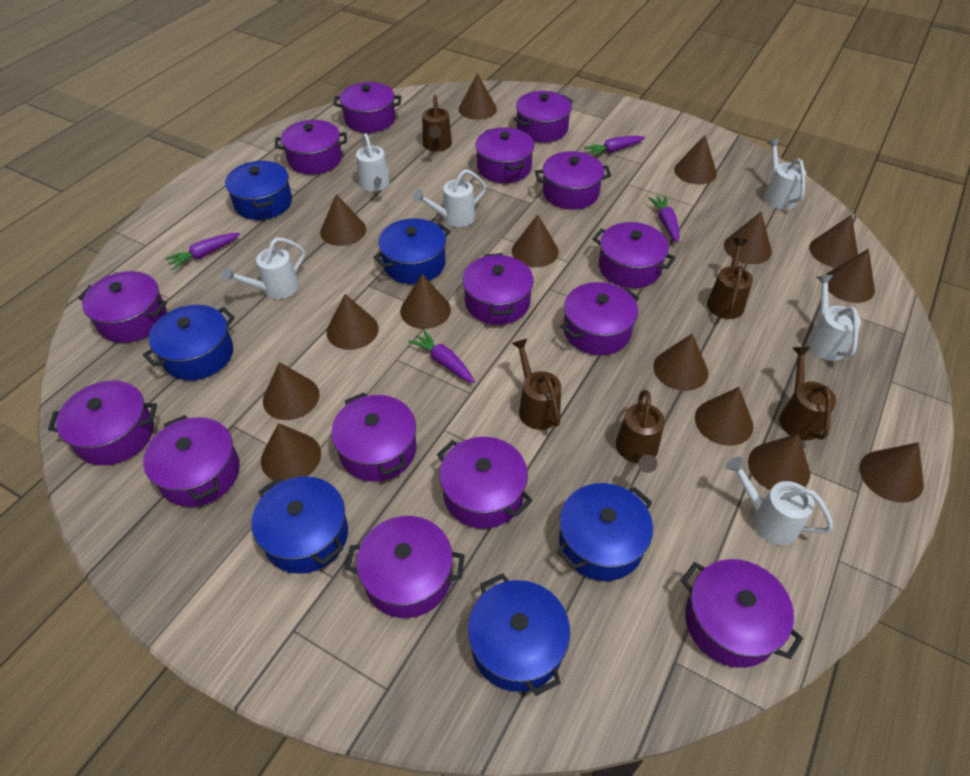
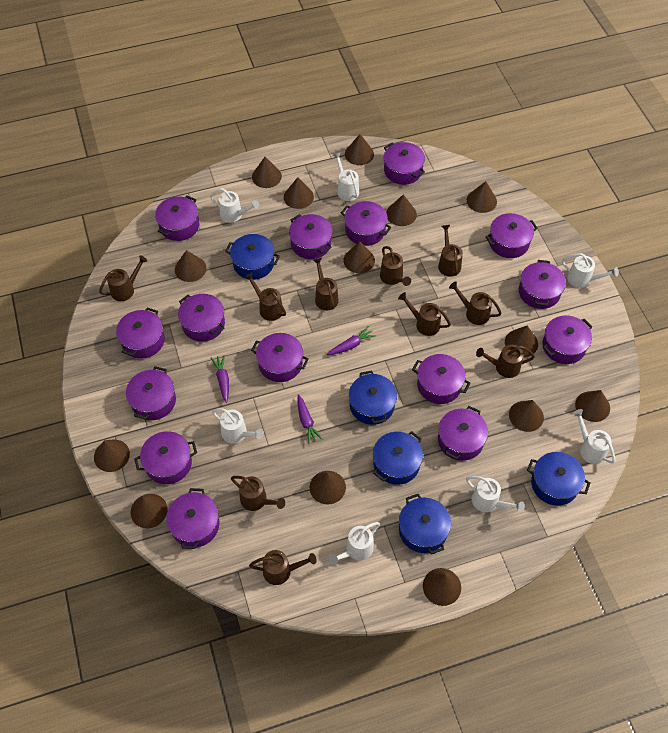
blue pot: [143,305,235,380] [225,160,292,220] [252,476,348,574] [373,218,450,284] [468,573,570,696] [557,483,653,581] = 6 -> [225,234,280,280] [349,370,397,425] [373,431,423,485] [399,494,451,554] [527,452,591,506] = 5
brown cone: [261,423,321,481] [263,362,320,420] [320,194,366,246] [327,294,379,350] [400,274,451,329] [459,73,497,120] [512,214,559,267] [653,334,708,391] [674,135,717,184] [695,387,753,446] [724,212,772,264] [748,434,810,490] [809,215,858,267] [826,248,875,303] [860,442,924,503] = 15 -> [94,440,130,472] [130,494,168,528] [175,250,206,282] [252,157,282,188] [284,177,314,209] [310,471,346,505] [343,242,375,273] [345,134,374,165] [386,195,417,226] [423,568,461,606] [467,181,497,213] [505,326,538,357] [509,400,544,432] [575,390,610,422] = 14
brown watering can: [422,95,452,152] [512,339,561,430] [616,390,665,473] [707,238,753,319] [779,347,836,441] = 5 -> [99,255,148,301] [231,476,285,511] [244,273,286,321] [249,550,317,585] [313,258,339,310] [380,246,411,286] [398,292,451,336] [438,225,463,277] [449,282,502,325] [476,345,535,378] = 10
purple carrot: [165,233,240,270] [408,330,475,383] [584,136,645,157] [648,195,679,243] = 4 -> [211,355,229,403] [297,394,323,444] [327,326,376,355] = 3
white watering can: [222,237,305,299] [356,133,390,192] [413,169,486,227] [726,456,833,545] [764,139,806,210] [807,275,861,361] = 6 -> [210,188,259,223] [212,408,264,444] [329,522,380,565] [333,152,359,201] [466,476,525,512] [562,253,619,288] [573,409,615,464] = 7

